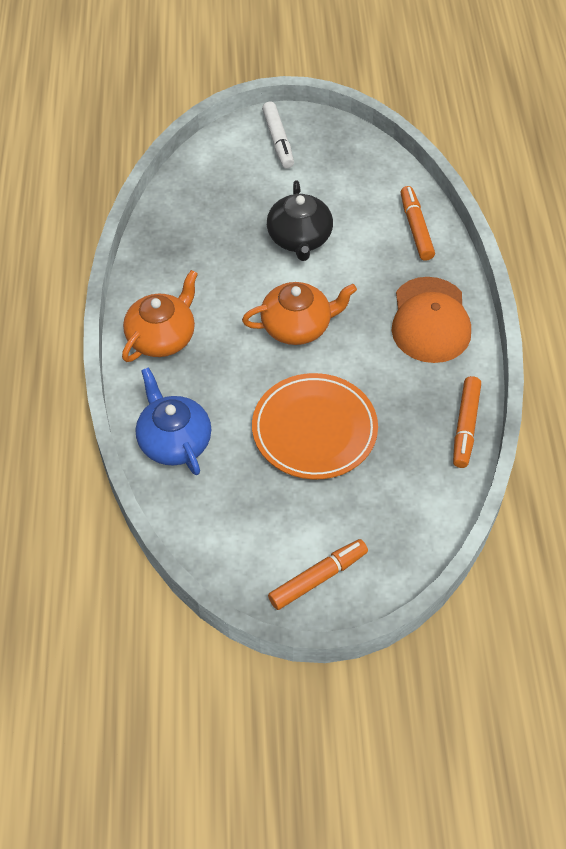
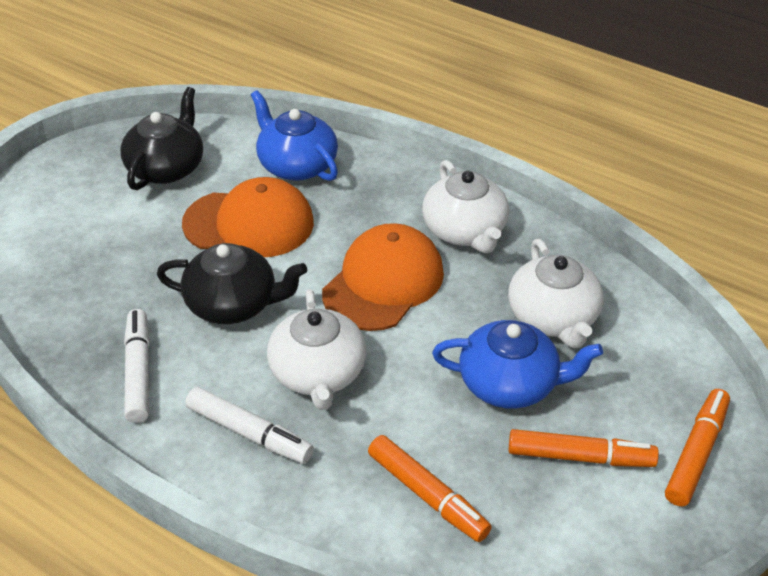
black teapot: [267,181,333,261] = 1 -> [120,87,203,190] [157,243,307,324] = 2
blue teapot: [136,367,211,475] = 1 -> [251,90,338,181] [432,320,603,409] = 2
orange cap: [391,277,471,363] = 1 -> [182,177,314,257] [322,223,444,331] = 2
orange plate: [252,373,378,479] = 1 -> none = 0
orange teapot: [122,270,198,362] [242,282,357,345] = 2 -> none = 0
white marker: [262,102,294,168] = 1 -> [124,309,150,423] [185,387,314,464] = 2
white teapot: none = 0 -> [267,289,366,410] [422,160,509,253] [508,239,604,348] = 3

